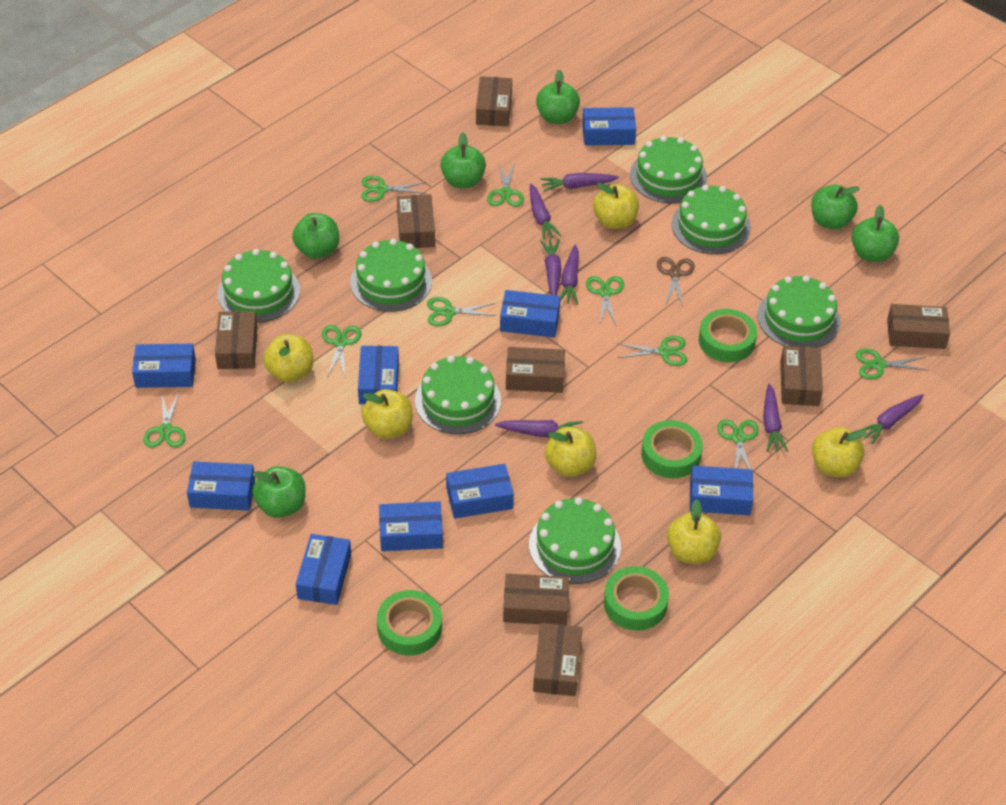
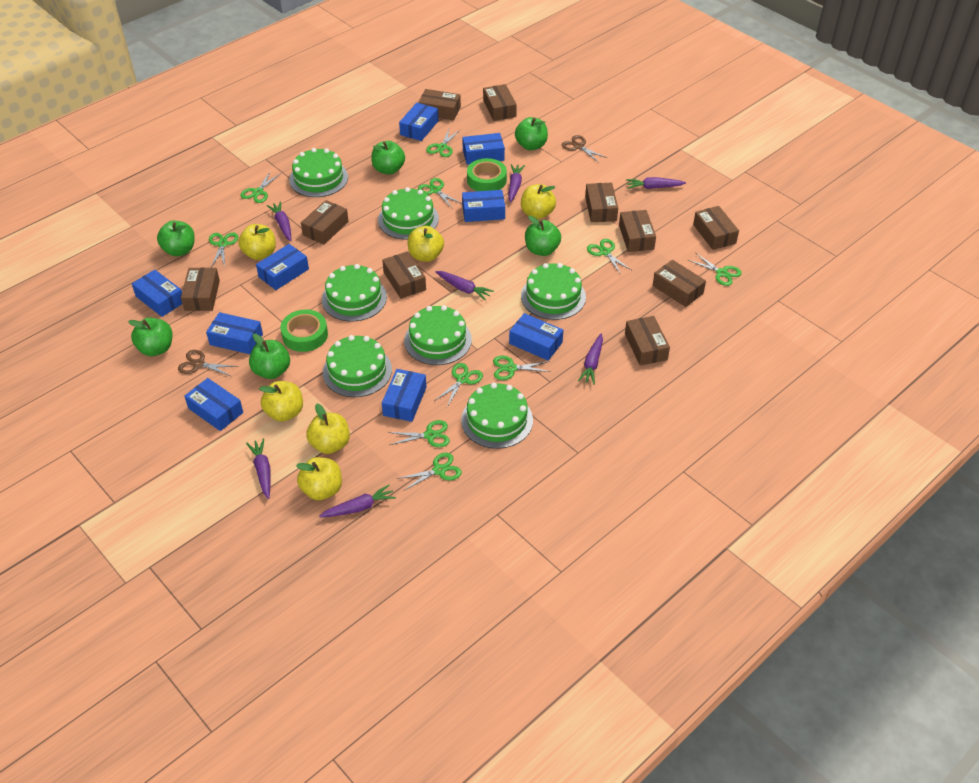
brown box: [215,311,257,369] [397,194,435,248] [476,76,512,127] [503,574,569,625] [506,347,565,393] [533,623,582,696] [780,346,823,406] [887,304,950,349] = 8 -> [181,267,220,311] [301,200,349,245] [382,251,426,299] [418,89,461,120] [483,84,517,121] [585,183,618,222] [619,210,656,252] [625,316,670,365] [653,260,706,307] [693,206,739,250] = 10
brown scissors: [657,257,695,307] = 1 -> [178,350,238,377] [562,135,607,163] = 2
green scissors: [143,391,186,447] [322,325,361,379] [361,176,426,202] [427,297,496,326] [487,163,524,207] [586,276,624,327] [617,336,687,366] [717,420,759,469] [856,349,929,379] = 9 -> [209,232,238,267] [240,172,281,203] [388,420,450,447] [397,453,462,491] [418,178,462,208] [426,129,460,157] [434,363,483,407] [493,356,551,380] [587,239,631,274] [688,253,742,286] = 10
green tape: [377,590,442,656] [604,566,669,631] [641,420,703,478] [699,309,757,362] = 4 -> [280,310,328,352] [467,158,507,191] = 2

